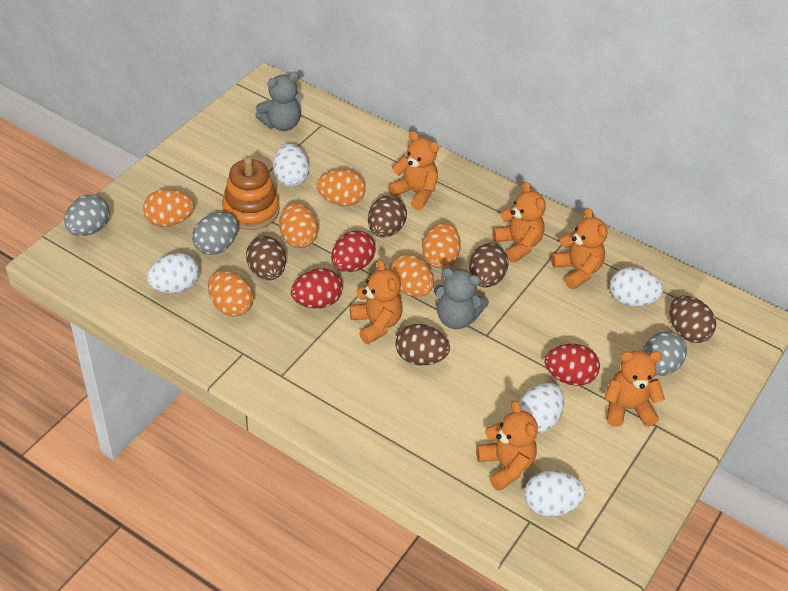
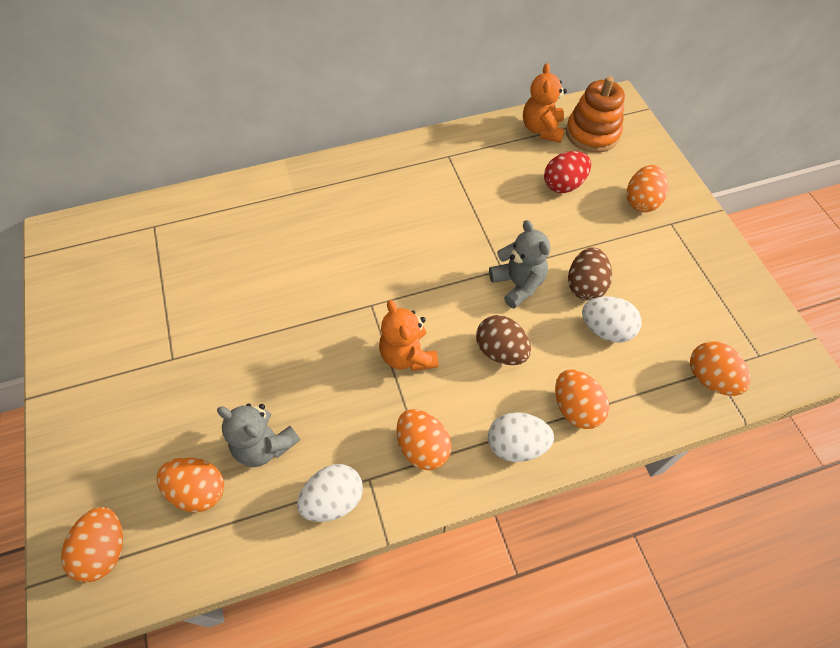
brown egg: [246,236,286,280] [368,196,407,238] [395,324,450,366] [469,243,508,288] [670,296,716,343] = 5 -> [476,315,531,365] [568,248,612,301] = 2
grey egg: [64,195,110,236] [192,212,239,255] [643,331,687,376] = 3 -> none = 0
orange teddy bear: [350,259,402,344] [388,131,439,210] [476,400,538,491] [492,182,546,263] [551,208,607,289] [604,350,665,427] = 6 -> [379,300,438,371] [523,63,567,143] = 2
red egg: [291,268,343,309] [331,231,376,272] [545,344,600,386] = 3 -> [544,151,591,193] = 1
white egg: [147,253,199,293] [273,143,309,187] [519,383,564,433] [524,471,585,517] [610,267,663,307] = 5 -> [297,464,363,522] [488,412,554,462] [582,296,641,343] = 3

